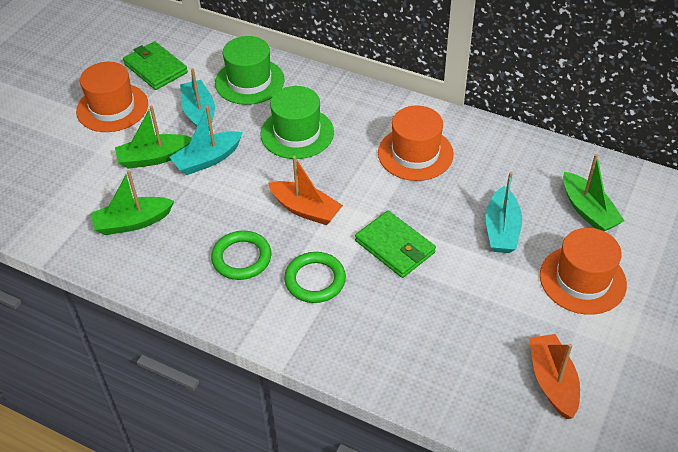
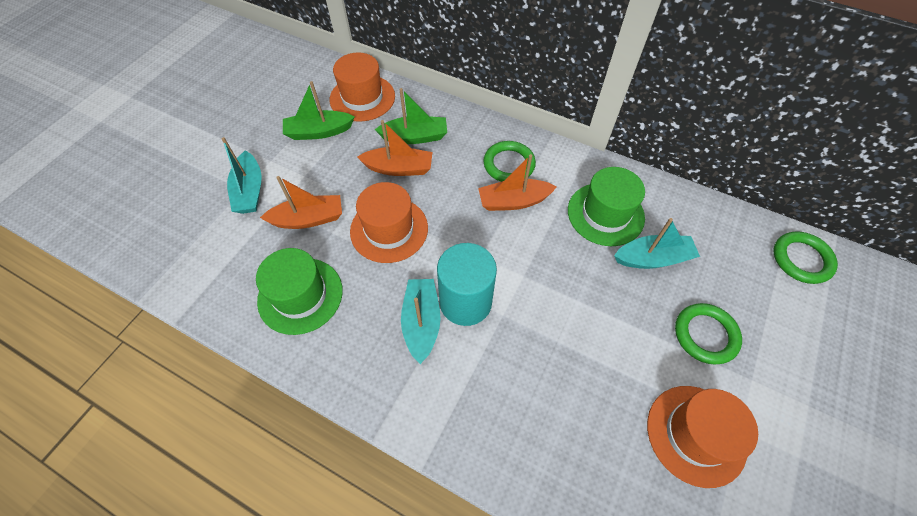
green boat: [91,170,174,235] [115,106,192,169] [563,154,625,231] = 3 -> [283,81,355,140] [375,88,447,144] = 2
green ring: [211,231,271,280] [284,252,346,303] = 2 -> [483,141,536,182] [675,303,742,364] [774,231,838,284] = 3
green wallet: [123,41,188,90] [355,211,436,278] = 2 -> none = 0
orange boat: [268,156,343,225] [529,334,580,419] = 2 -> [260,176,342,229] [357,120,432,176] [478,154,557,211] = 3
turquoise cylinder: none = 0 -> [437,243,497,326] = 1

